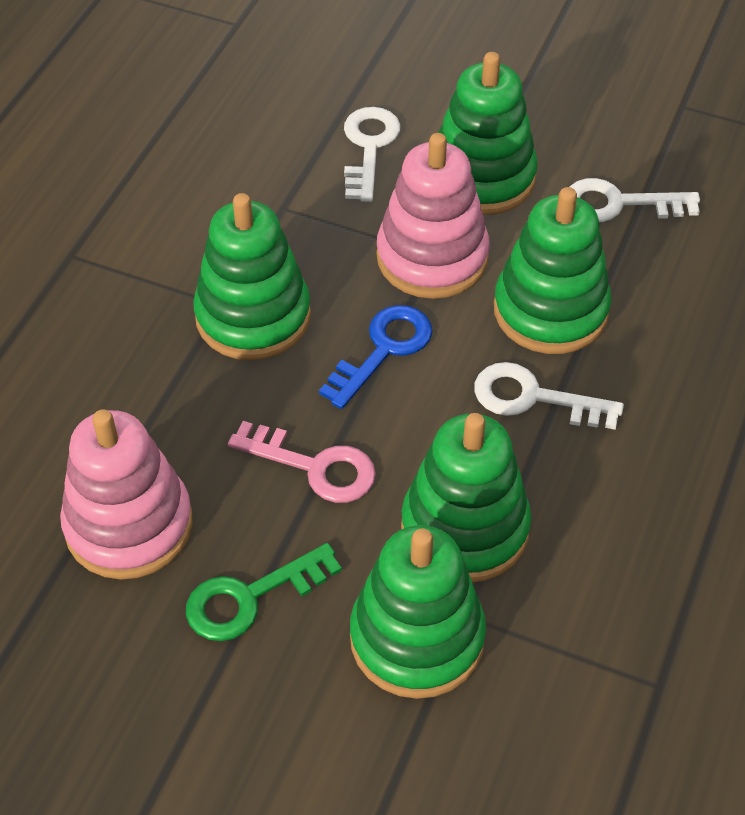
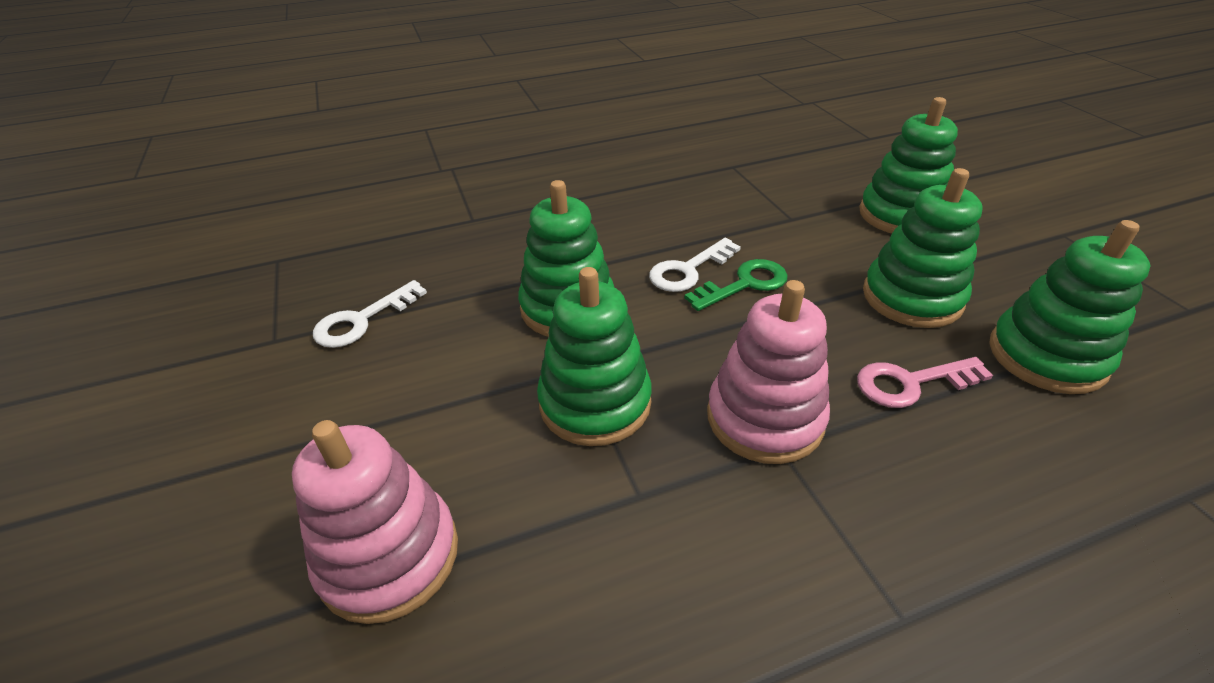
blue key: [319,305,433,409] = 1 -> none = 0
white key: [344,107,401,202] [474,362,624,430] [570,178,700,222] = 3 -> [313,280,427,348] [649,238,741,292] = 2

